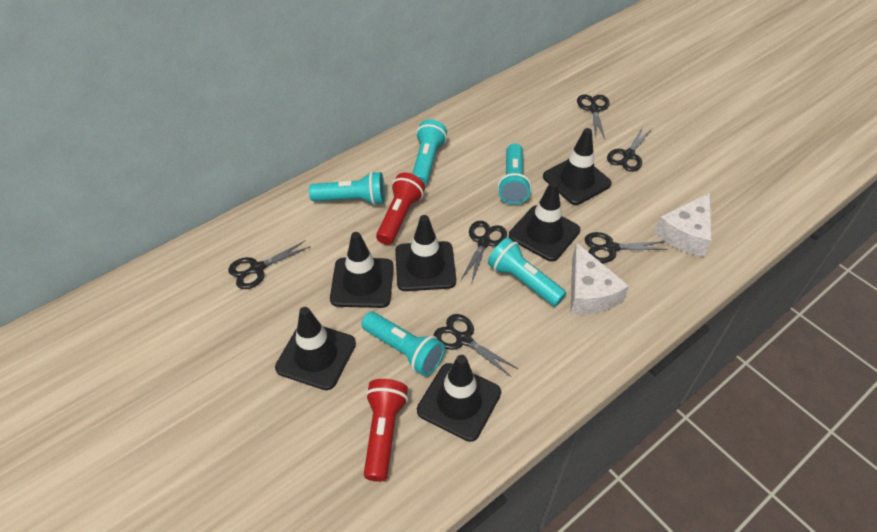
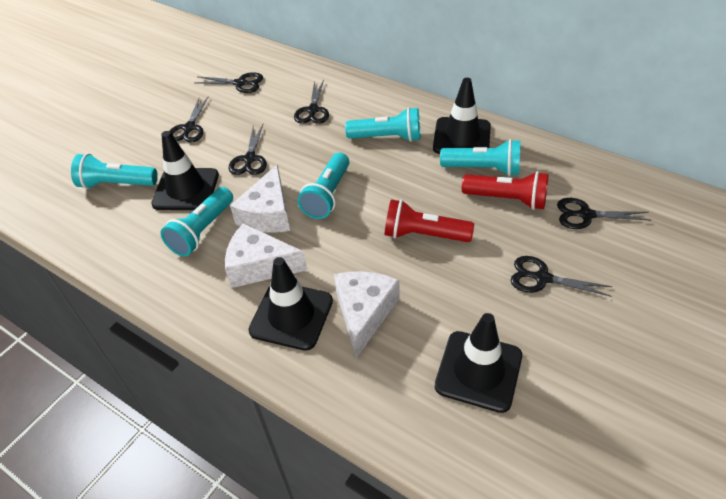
black traffic cone: [275,307,356,390] [330,232,394,308] [395,215,456,291] [417,355,501,442] [509,181,580,261] [543,128,612,205] = 6 -> [151,131,219,210] [248,257,333,351] [433,78,491,154] [435,313,522,413] = 4
white cheese: [570,243,629,314] [654,192,712,257] = 2 -> [225,223,307,288] [230,164,290,232] [334,271,400,358] = 3

